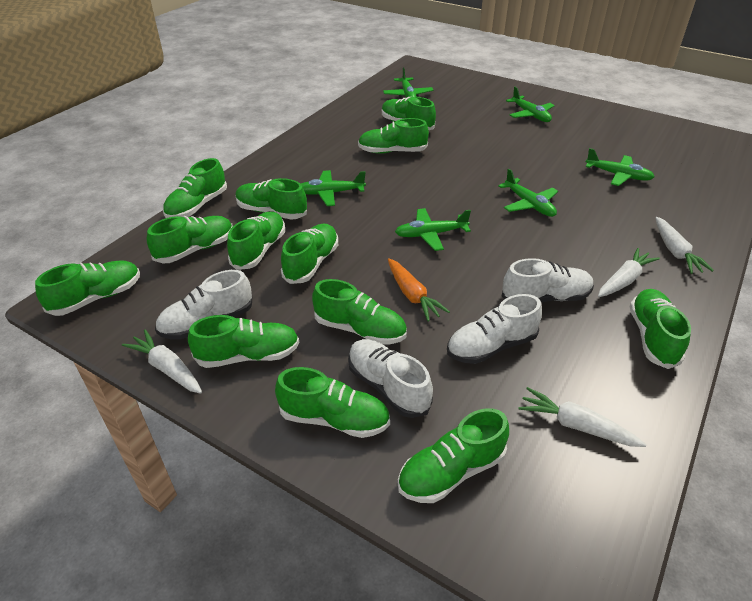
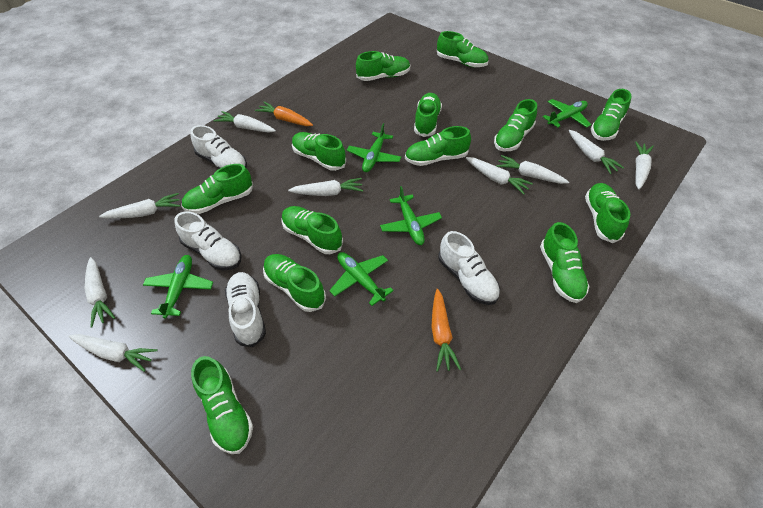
green plane: [301,170,366,206] [383,67,433,98] [395,208,471,251] [498,169,558,217] [506,87,555,122] [585,148,655,186] = 6 -> [143,255,213,319] [329,252,394,306] [347,123,401,172] [380,186,442,245] [542,99,591,127] = 5
orange carrot: [388,258,450,321] = 1 -> [255,102,313,126] [431,289,461,372] = 2
white carrot: [122,329,202,394] [518,387,647,447] [598,248,660,297] [655,217,714,274] = 4 -> [69,334,158,372] [84,257,115,328] [99,193,180,219] [214,111,276,133] [288,178,363,196] [466,157,533,195] [496,155,569,184] [569,130,624,174] [635,142,654,190] = 9

